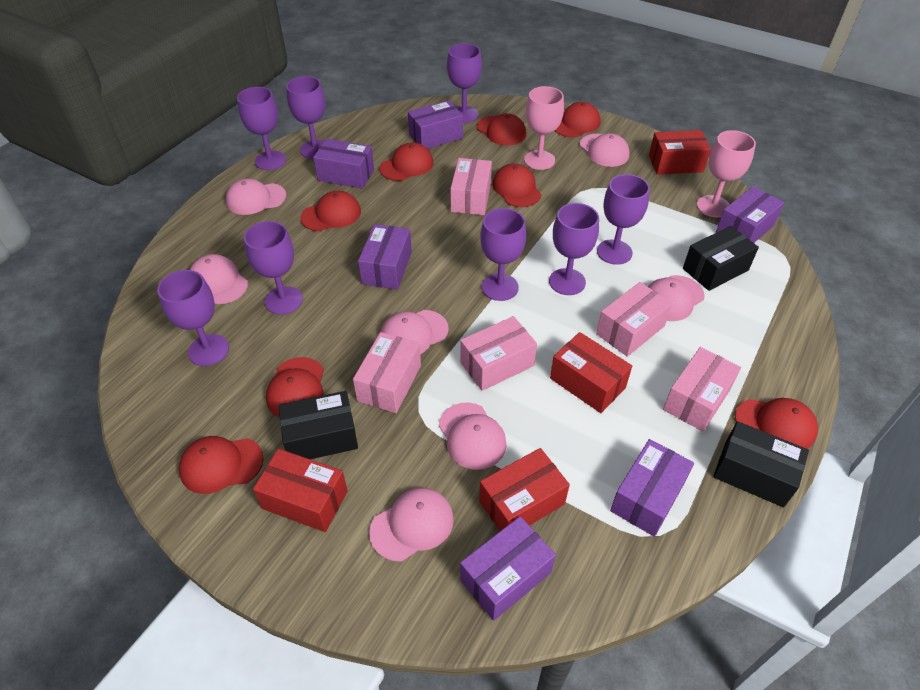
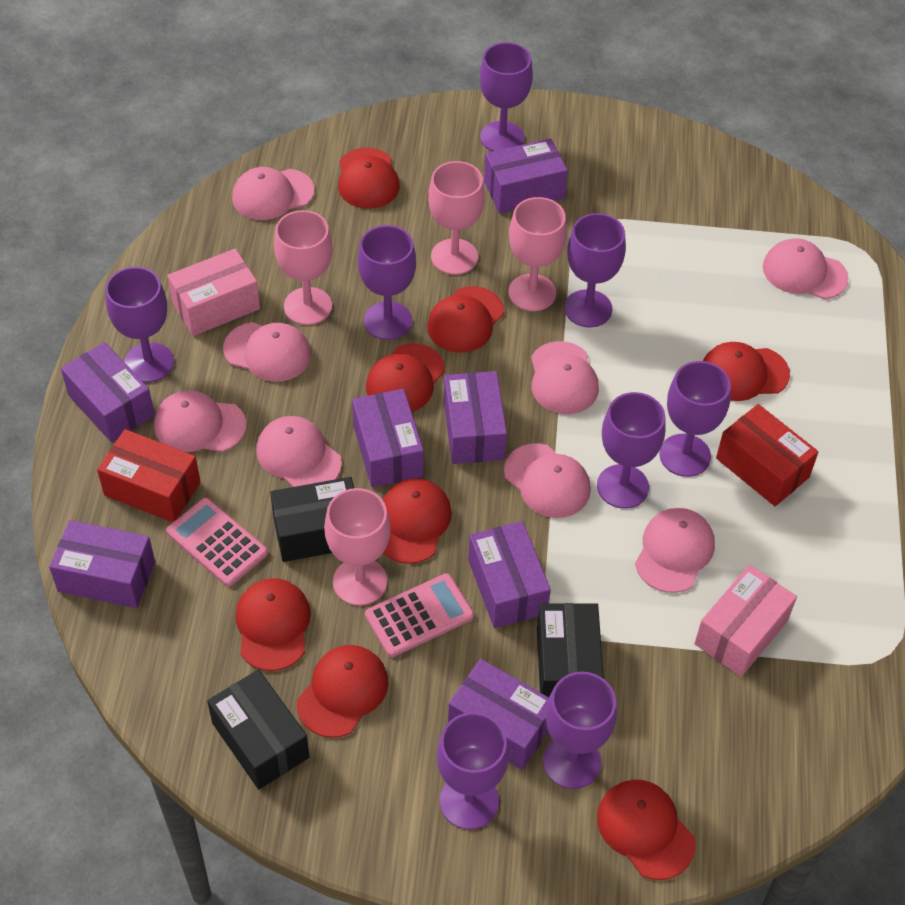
pink box: [353,332,421,413] [450,158,492,215] [460,316,537,391] [596,282,672,357] [663,347,741,432] = 5 -> [167,249,260,336] [694,565,797,677] = 2
pink calculator: none = 0 -> [166,498,268,587] [365,573,474,657] = 2
pink cap: [190,254,248,304] [226,179,286,215] [369,487,454,562] [381,310,449,354] [439,402,507,470] [580,133,629,167] [648,275,704,321] = 7 -> [154,390,247,452] [223,322,311,382] [232,167,315,220] [256,416,342,487] [504,443,591,518] [531,341,599,414] [635,508,715,593] [763,238,849,299] = 8
pink goblet: [524,86,564,170] [697,130,756,218] = 2 -> [274,210,333,325] [324,488,391,606] [428,161,485,275] [508,197,567,311] = 4
purple box: [313,139,374,189] [358,224,412,290] [408,100,463,149] [460,516,556,621] [610,439,694,537] [716,186,784,243] = 6 -> [49,520,155,608] [61,342,155,442] [352,389,424,487] [444,371,507,464] [448,659,549,770] [468,521,551,628] [484,138,568,214] = 7
red box: [253,449,348,532] [479,448,570,531] [550,332,632,413] [649,130,711,175] = 4 -> [97,429,200,522] [716,404,819,506] = 2

